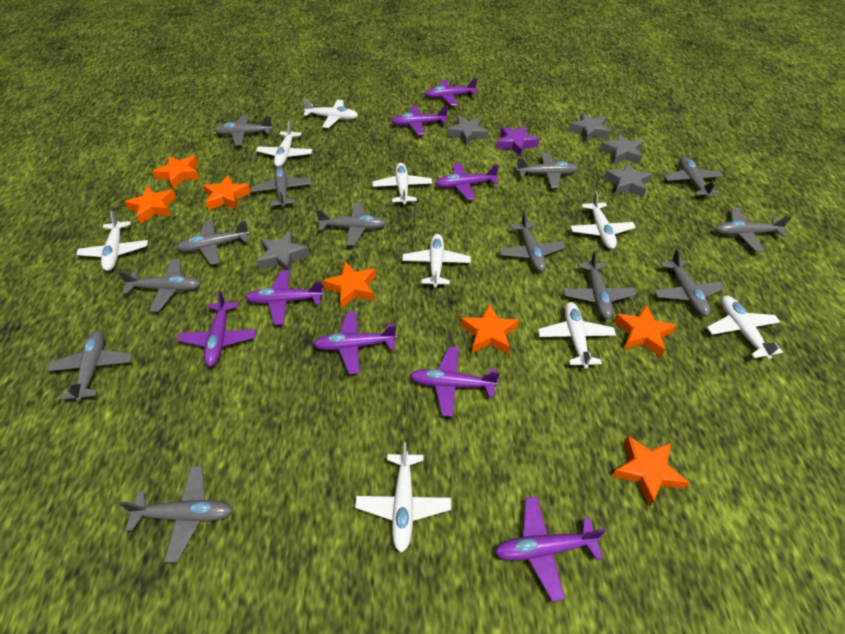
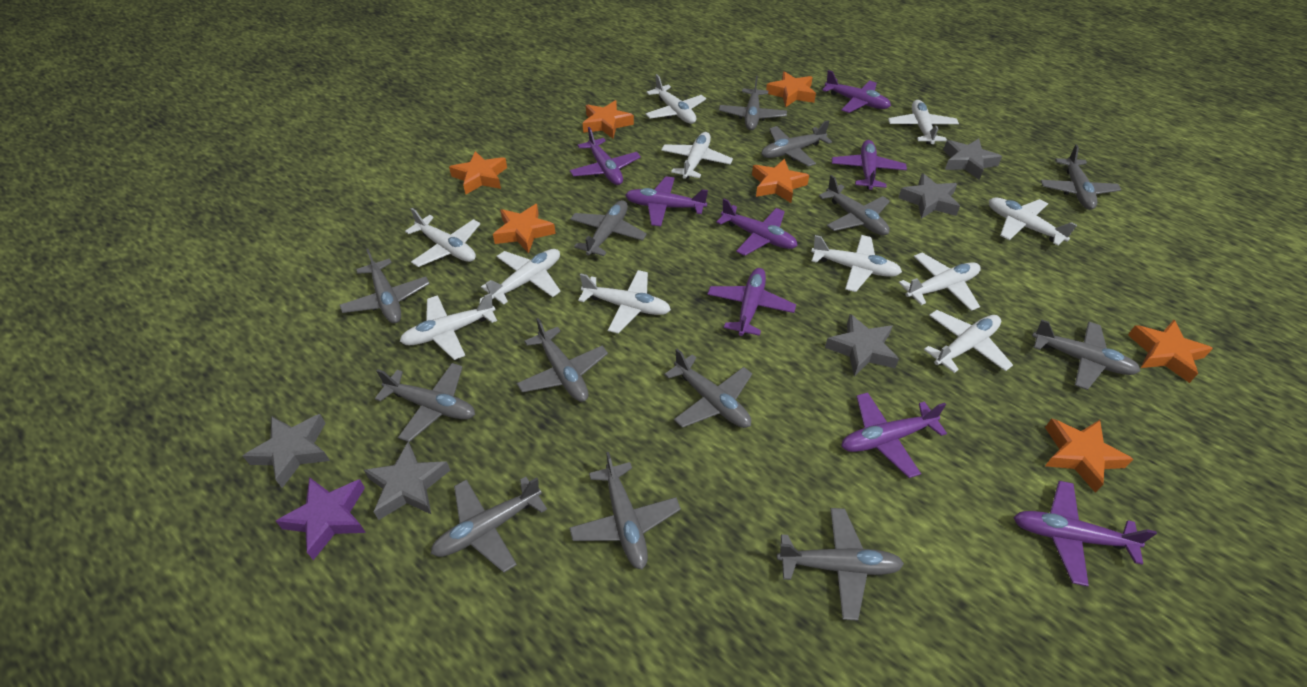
white plane: [76,211,148,271] [256,121,313,167] [303,99,358,128] [355,442,451,553] [373,163,432,204] [402,234,471,287] [538,302,616,369] [570,191,636,249] [707,296,783,359] = 9 -> [400,293,497,360] [405,208,480,267] [481,249,561,305] [578,270,671,334] [645,74,706,124] [661,132,733,179] [811,235,902,292] [888,100,959,144] [899,253,981,311] [924,310,1013,373] [989,198,1077,246] = 11

